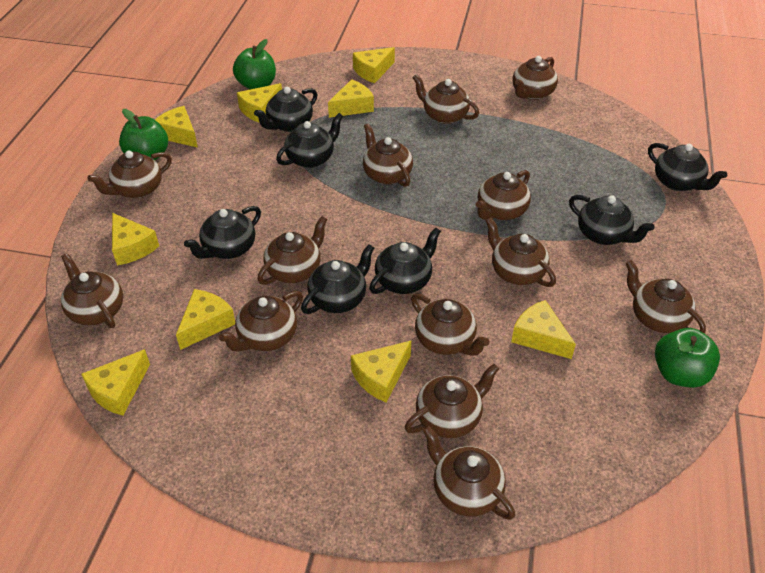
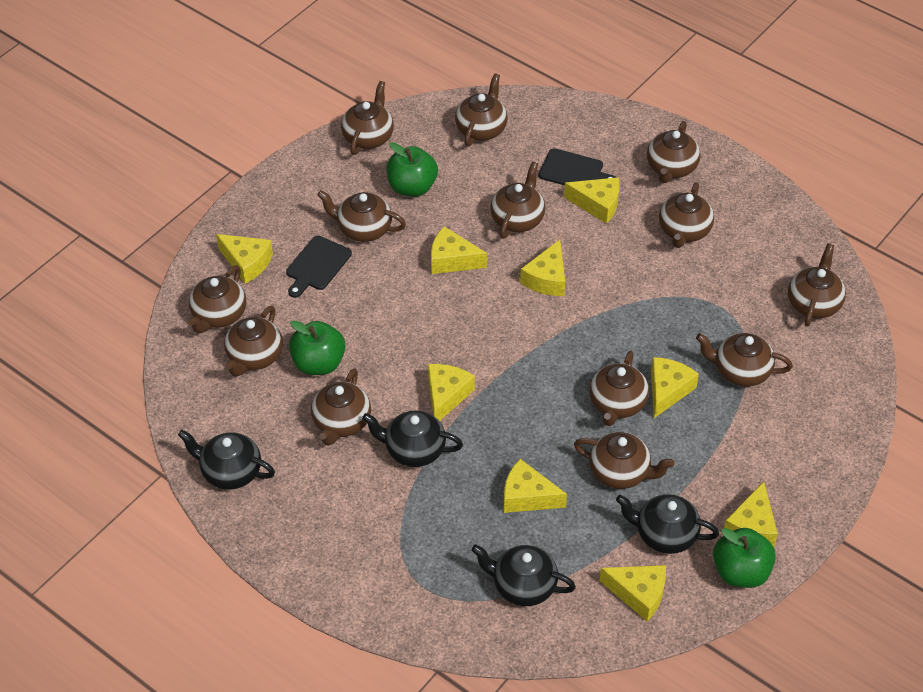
black cutting board: none = 0 -> [286,236,352,298] [539,148,617,185] = 2
black teapot: [184,206,261,259] [254,87,317,132] [276,113,343,168] [301,244,374,314] [369,227,441,294] [569,195,654,245] [648,143,727,191] = 7 -> [178,430,275,490] [362,410,463,467] [471,545,576,606] [616,494,719,554] = 4

